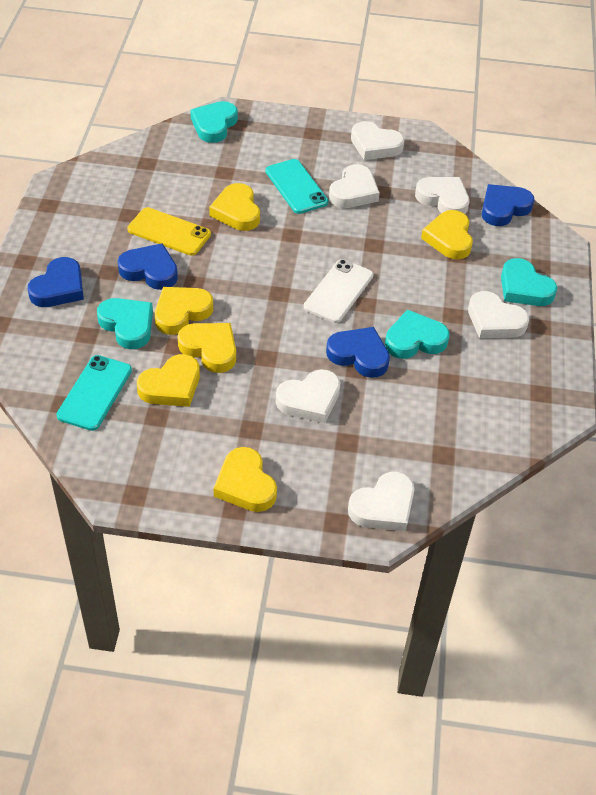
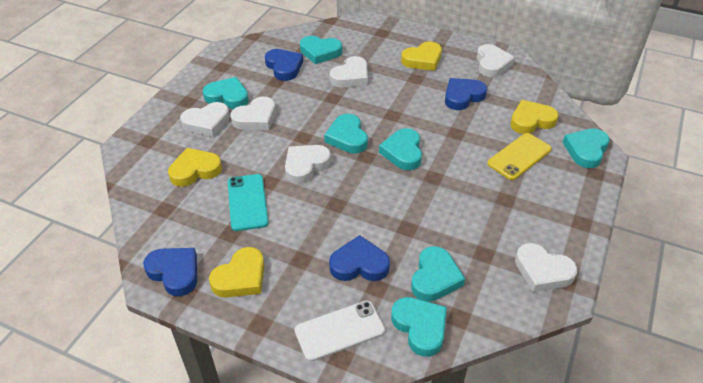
turquoise heart: [97,298,153,349] [190,101,238,143] [385,310,450,359] [501,258,557,306] = 4 -> [203,77,249,109] [300,36,342,64] [324,114,368,154] [379,128,422,170] [391,297,447,357] [411,246,465,302] [562,129,610,168] = 7
turquoise phone: [56,355,132,431] [265,159,328,214] = 2 -> [228,174,269,231] = 1
yellow heart: [137,354,200,407] [155,287,213,335] [178,323,236,373] [209,183,260,231] [213,447,277,512] [421,210,473,259] = 6 -> [168,148,222,187] [209,247,264,298] [401,41,442,71] [510,100,558,134] = 4

